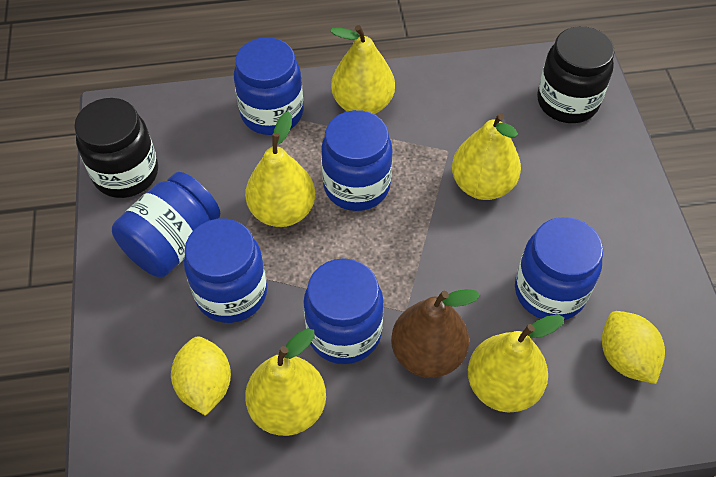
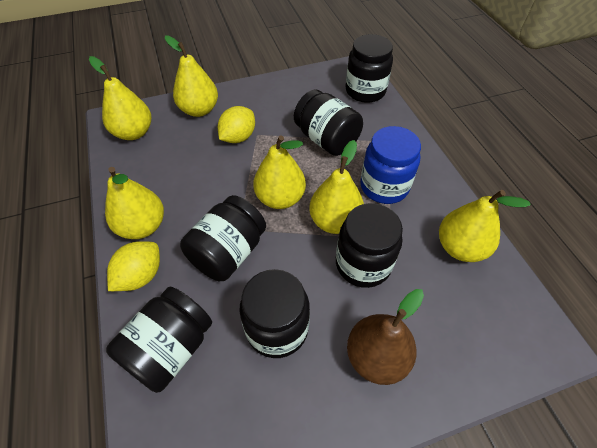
black jar: [74,98,158,198] [537,26,615,123] = 2 -> [106,287,212,393] [180,195,266,281] [239,269,310,358] [294,89,363,156] [336,203,403,288] [346,34,393,103] = 6
blue jar: [112,172,220,277] [184,219,267,323] [234,37,304,135] [303,258,384,364] [321,110,392,211] [515,217,603,320] = 6 -> [360,126,421,204] = 1
yellow pear: [245,112,315,227] [245,328,326,436] [330,25,395,114] [452,113,521,200] [468,315,564,412] = 5 -> [89,56,151,140] [105,167,164,239] [165,35,218,117] [253,135,306,209] [309,140,364,234] [439,190,531,262] = 6

